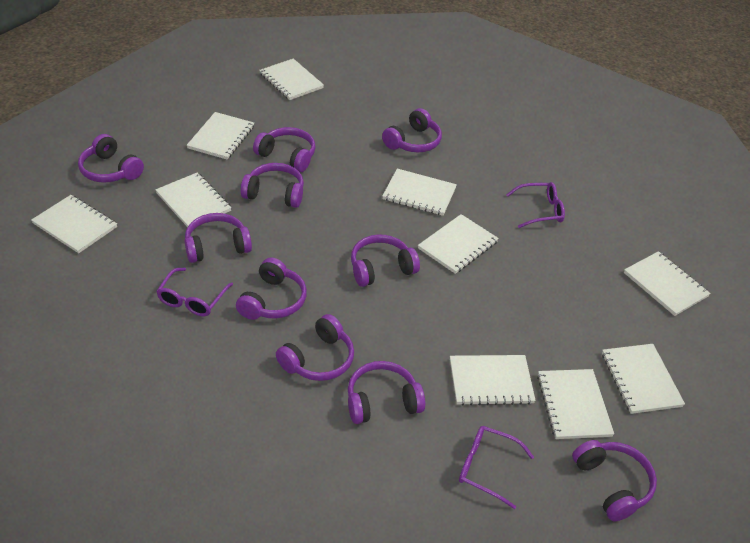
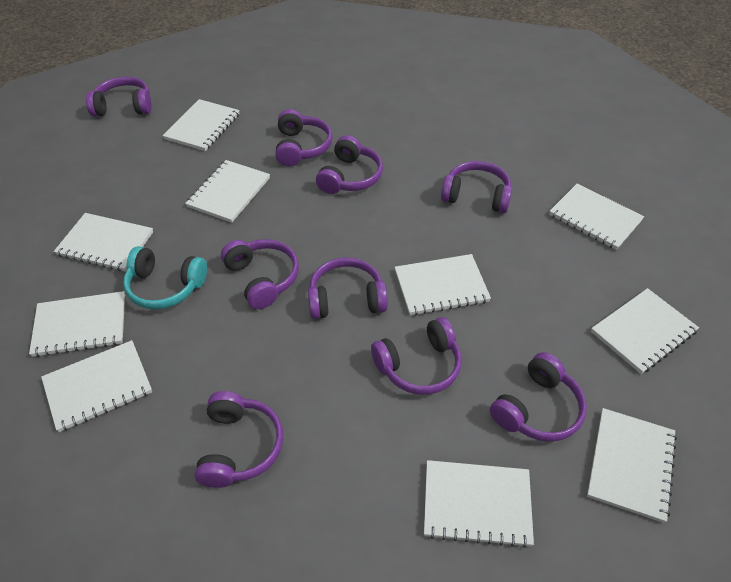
purple glasses: [156,268,233,316] [459,426,534,509] [506,182,565,228] = 3 -> none = 0
purple headphones: [78,134,144,183] [185,213,252,263] [236,258,307,320] [241,163,304,208] [253,127,316,172] [276,314,354,381] [348,361,425,424] [351,234,420,287] [382,108,442,152] [572,440,657,521] = 10 -> [86,77,152,117] [195,391,283,488] [221,239,299,309] [275,109,333,166] [308,258,388,319] [316,135,383,194] [371,317,462,395] [441,161,512,213] [490,352,587,442] = 9
turquoise headphones: none = 0 -> [123,246,207,310] = 1

